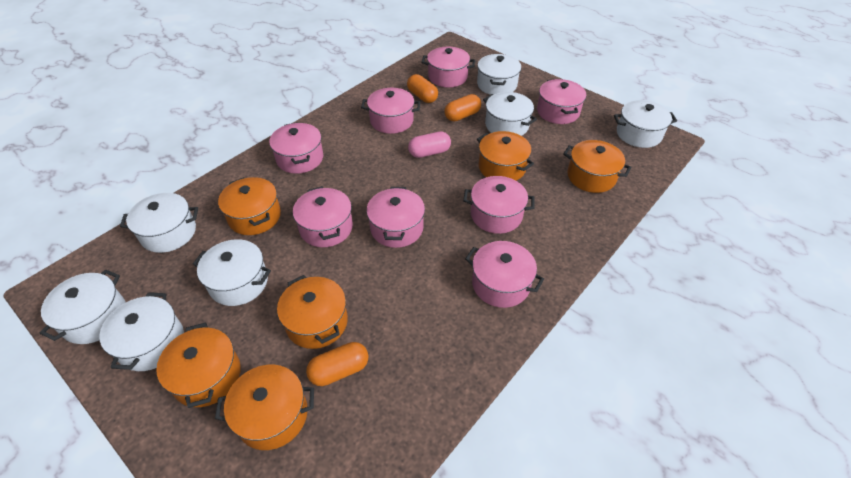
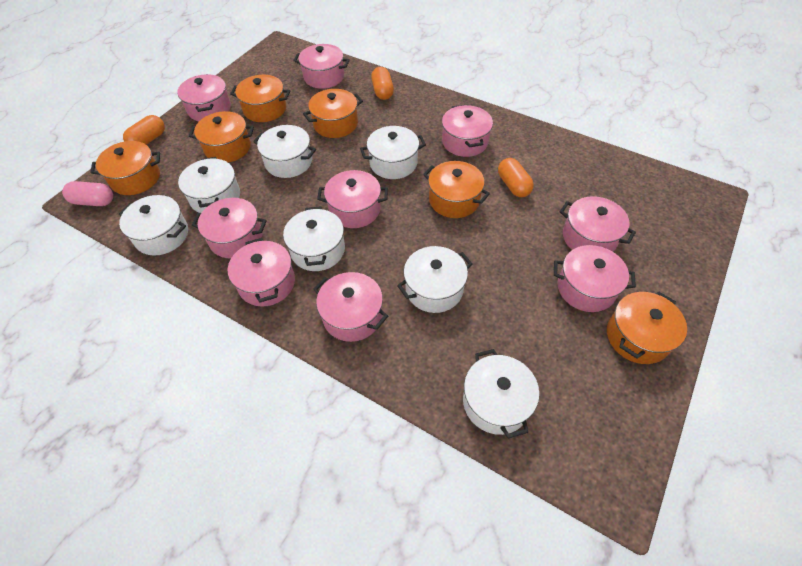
pink pot: [269,122,323,174] [293,186,353,247] [361,88,420,134] [366,187,425,248] [421,47,475,87] [463,176,535,234] [465,241,544,308] [537,79,586,124] = 8 -> [177,74,231,121] [192,198,267,258] [228,238,295,307] [293,44,350,89] [313,272,388,342] [317,170,388,228] [442,105,493,157] [554,245,636,312] [560,196,636,252] = 9

